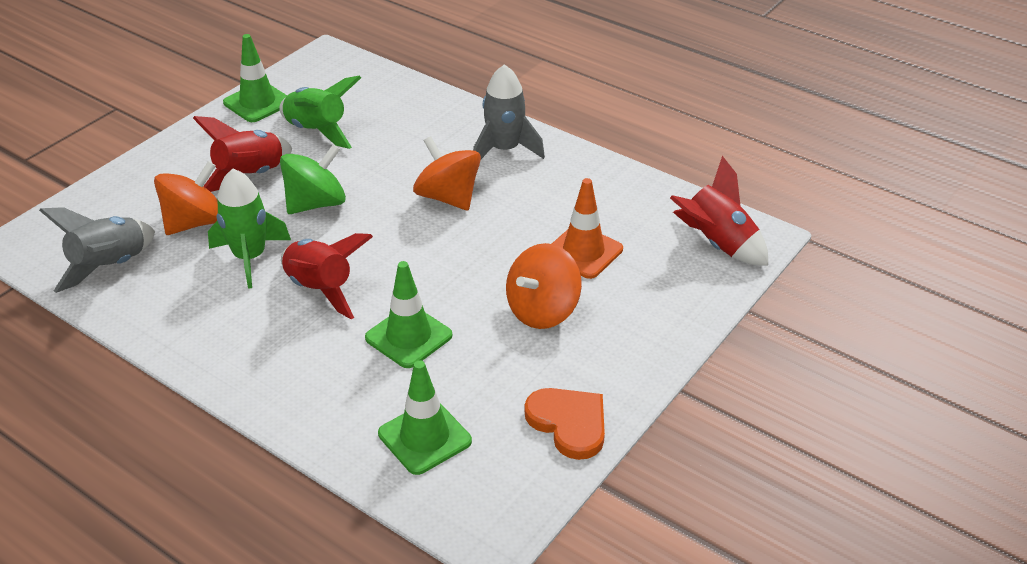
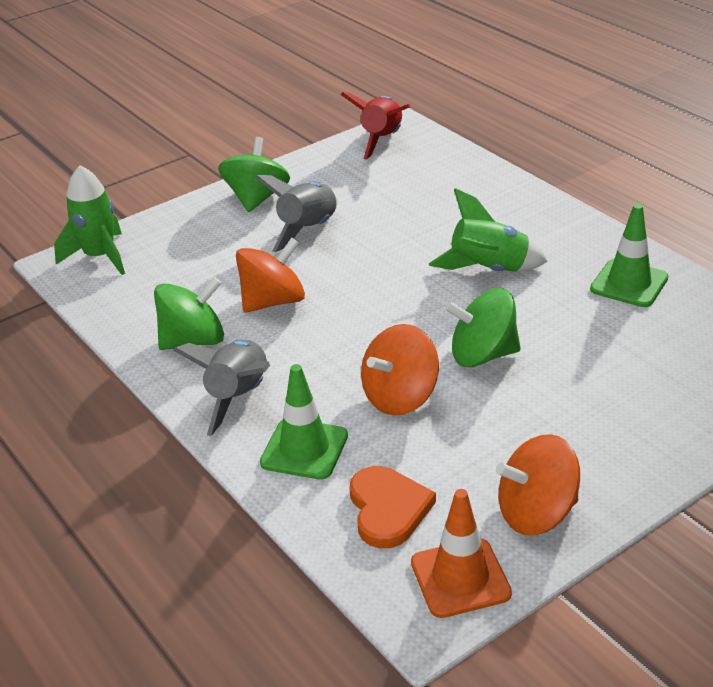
green spinning top: [280,144,346,214] = 1 -> [154,277,224,350] [218,137,290,212] [444,288,521,367] = 3
green traffic cone: [223,34,287,122] [365,261,452,368] [378,360,472,475] = 3 -> [260,364,348,480] [590,204,669,307] = 2
red rocket: [193,116,293,192] [281,233,373,319] [670,156,768,266] = 3 -> [340,92,410,160] = 1

